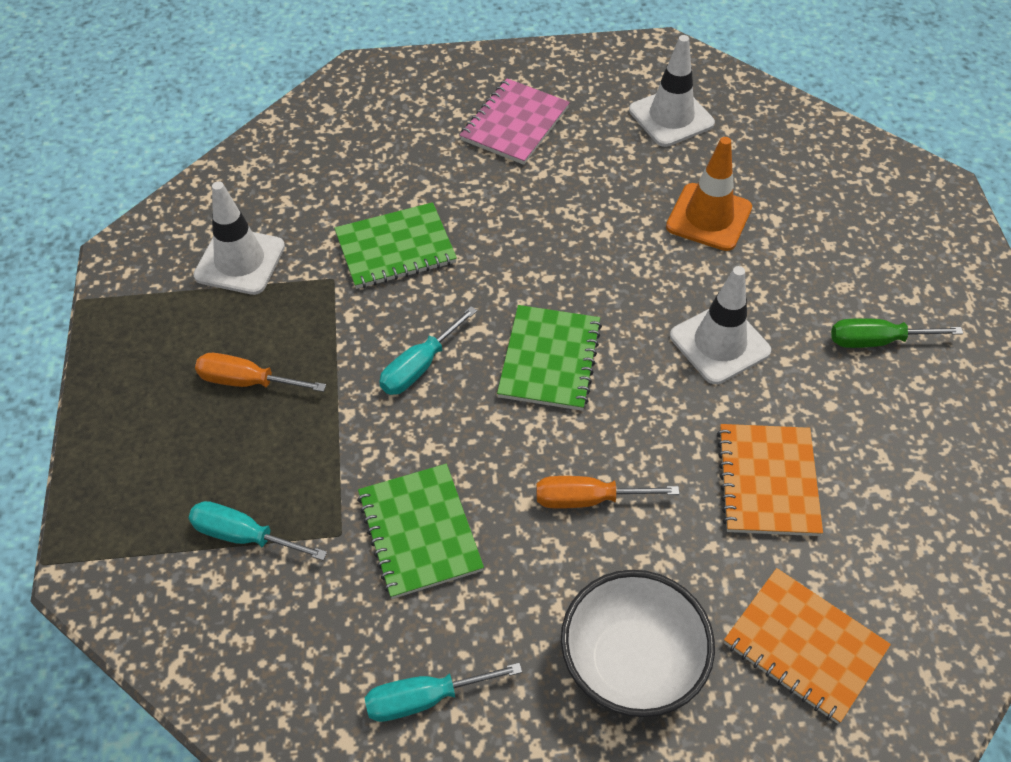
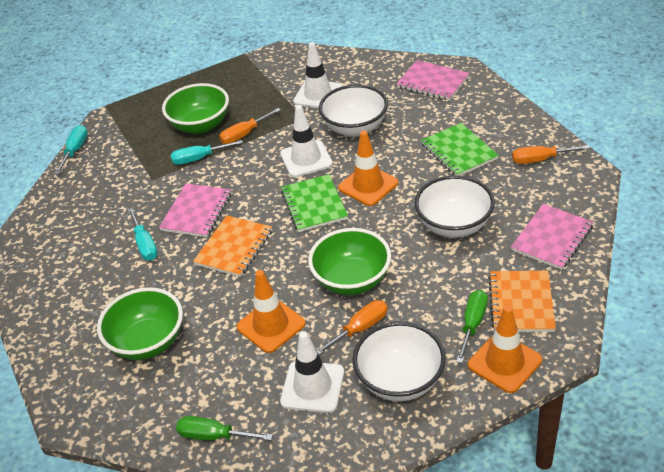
green bowl: none = 0 -> [97,287,183,360] [162,83,229,134] [308,228,391,295] = 3
green notebook: [334,202,457,289] [357,464,484,599] [497,305,602,411] = 3 -> [281,174,348,232] [421,123,499,176] = 2
green screwdriver: [831,318,963,348] = 1 -> [176,416,273,440] [456,290,488,363] = 2
orange screwdriver: [195,353,326,392] [536,476,679,509] = 2 -> [219,108,281,144] [317,300,388,355] [512,145,590,164] = 3
orange traffic cone: [666,137,752,251] = 1 -> [237,270,306,353] [338,130,398,206] [468,305,542,393] = 3
pink notebook: [460,79,570,165] = 1 -> [159,184,231,237] [396,60,469,101] [511,204,593,270] = 3
white bowl: [561,570,715,717] = 1 -> [319,84,388,137] [353,322,446,402] [415,175,495,238] = 3

